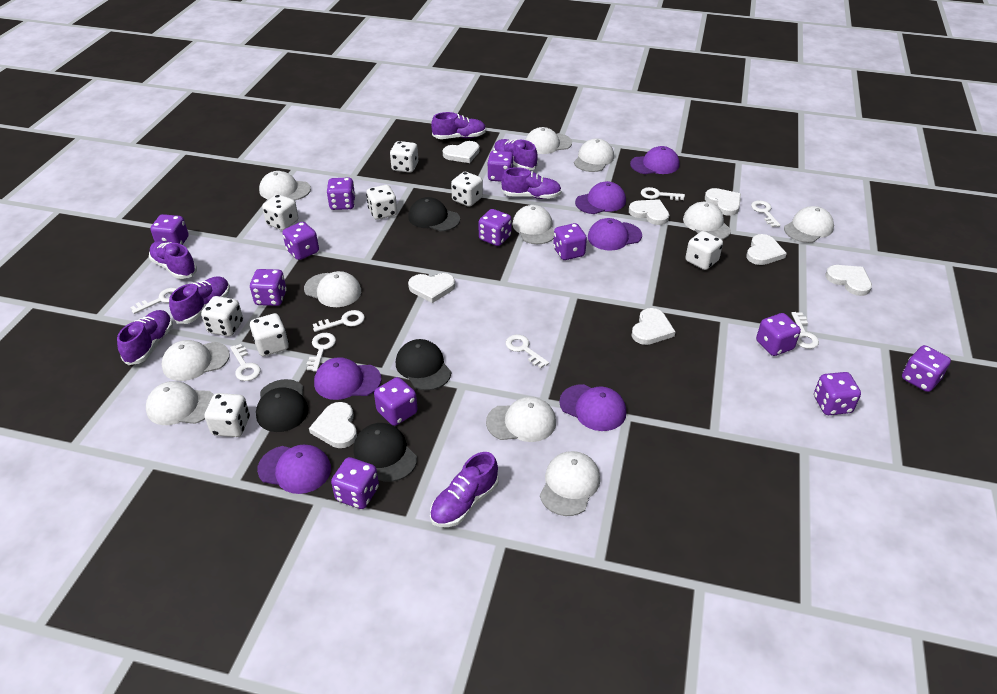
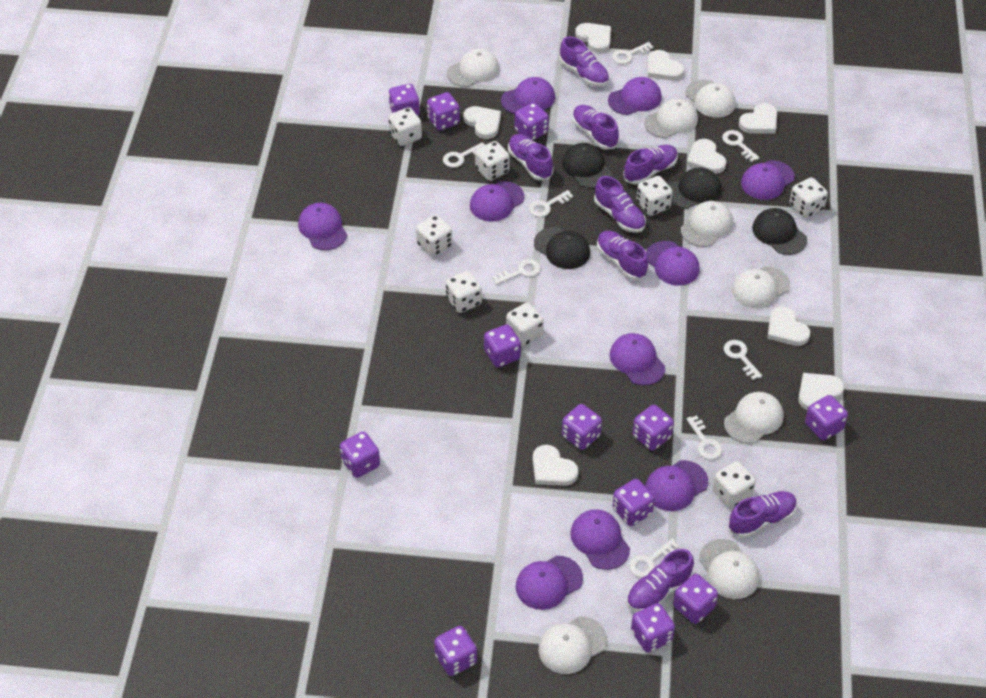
purple cap: [257,444,331,494] [314,357,382,400] [559,384,626,431] [575,181,626,214] [588,218,642,251] [630,146,679,174] = 6 -> [298,203,347,250] [470,181,524,222] [501,77,555,114] [516,556,583,610] [570,509,630,570] [608,77,662,115] [610,333,665,386] [645,460,708,511] [646,241,700,286] [741,160,795,200] = 10
purple shoe: [117,310,173,365] [149,241,197,279] [169,276,230,324] [430,452,499,527] [431,112,486,139] [494,139,538,170] [501,167,562,199] = 7 -> [508,134,553,180] [559,37,609,86] [572,105,619,150] [594,176,646,233] [597,231,648,280] [623,144,678,185] [627,549,694,612] [728,491,797,538] = 8
white cap: [146,381,214,425] [162,340,229,381] [259,171,311,200] [304,271,361,307] [486,397,556,442] [512,205,554,244] [526,127,572,154] [540,451,600,516] [574,139,614,172] [683,202,731,240] [784,206,834,243] = 11 -> [447,49,499,87] [538,616,607,674] [644,98,698,138] [681,201,733,247] [685,80,736,118] [699,539,759,599] [724,392,784,444] [732,266,790,308] = 8

